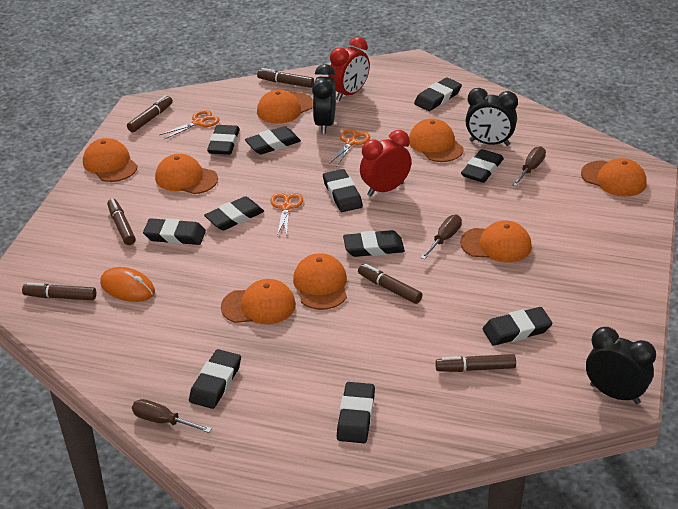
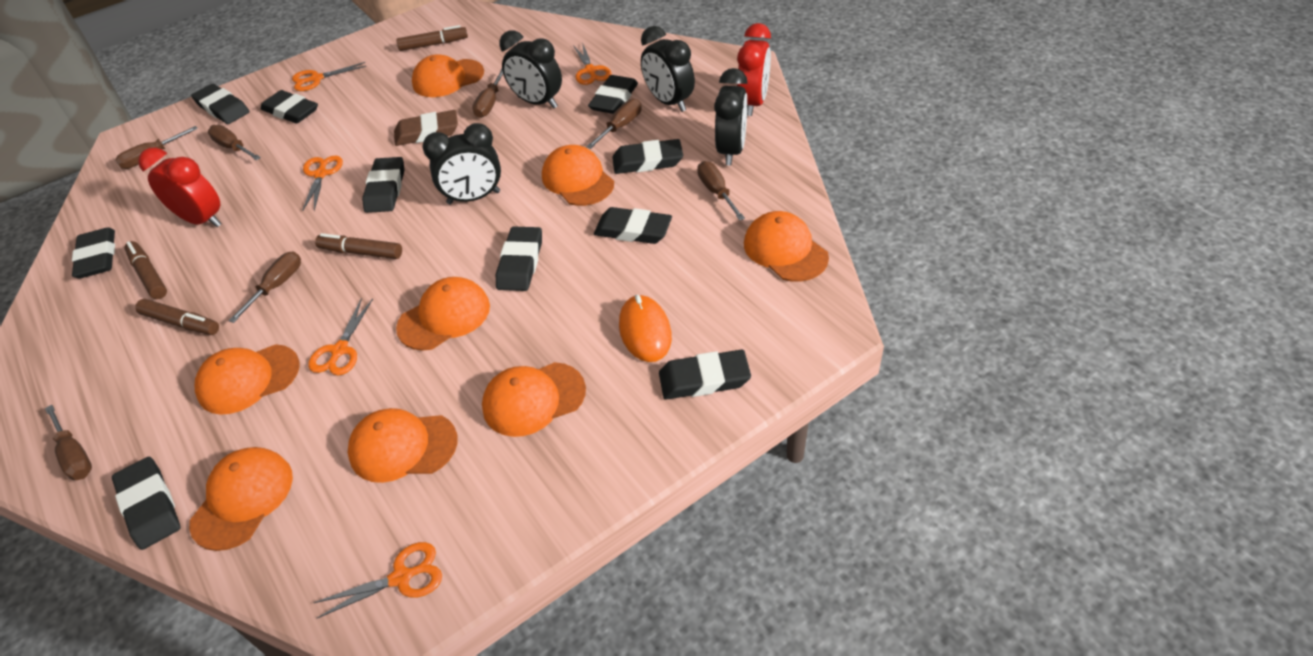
black clock: [312,64,336,134] [465,88,518,146] [586,327,656,404] = 3 -> [423,123,501,204] [499,30,562,108] [641,26,695,112] [714,68,748,165] = 4
black eraser: [143,218,206,245] [189,349,241,409] [204,196,264,230] [207,125,240,155] [245,126,301,155] [323,169,363,212] [337,382,375,443] [343,230,405,257] [414,77,462,111] [461,149,504,183] [483,307,552,346] = 11 -> [72,227,115,279] [112,457,180,550] [191,84,250,124] [260,90,318,124] [362,157,404,213] [496,227,542,291] [588,75,638,114] [594,207,672,244] [612,139,683,174] [659,350,751,400] = 10
brown eraser: none = 0 -> [394,110,458,146] = 1
brown marker: [22,283,96,300] [107,198,136,245] [127,95,173,132] [257,68,314,88] [358,264,422,304] [435,354,516,372] = 6 -> [124,241,167,299] [135,299,219,335] [315,233,402,259] [396,25,468,51] = 4
brown screwdriver: [132,399,212,433] [420,215,462,259] [512,146,546,186] = 3 -> [45,405,92,480] [115,126,198,169] [208,125,261,160] [228,252,301,323] [472,69,503,118] [586,99,641,149] [697,161,745,221] = 7
orange scissors: [160,110,220,140] [270,193,303,236] [329,129,370,166] = 3 -> [292,62,367,91] [302,155,343,211] [308,298,373,376] [313,542,442,618] [573,42,612,85] = 5

